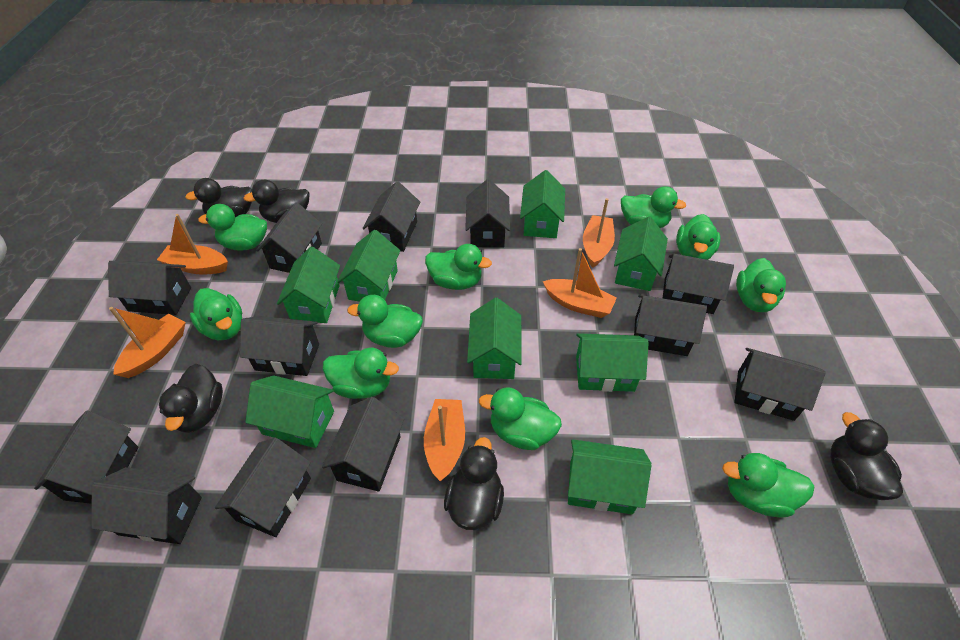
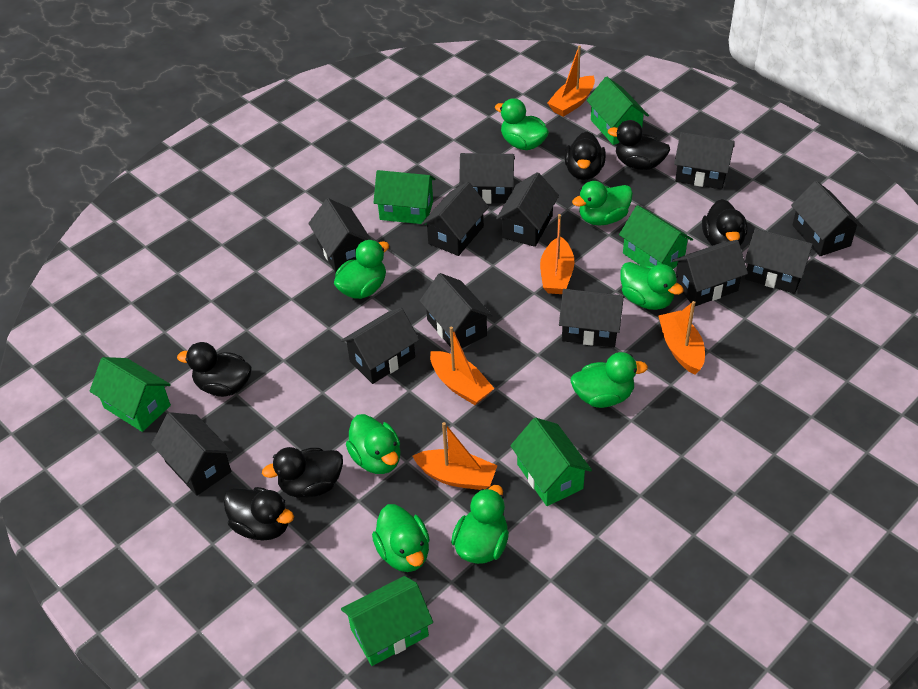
black duck: [159,364,223,433] [185,178,252,217] [243,180,309,223] [444,437,504,530] [830,412,903,500] = 5 -> [177,342,252,397] [223,487,294,541] [262,447,343,498] [564,131,606,180] [608,120,670,170] [702,199,747,246] = 6
green duck: [190,288,242,340] [198,204,267,251] [323,347,399,399] [347,295,423,348] [425,244,492,290] [479,387,562,450] [621,186,686,228] [676,214,720,260] [722,453,814,518] [736,258,786,312] = 10 -> [334,240,389,299] [346,414,401,474] [372,504,430,572] [451,485,509,564] [495,98,549,150] [571,352,648,408] [572,181,633,226] [620,262,684,310] = 8
green house: [245,375,334,448] [277,247,340,323] [337,230,400,302] [467,298,522,379] [520,170,565,238] [568,439,652,514] [576,333,649,392] [614,217,668,291] = 8 -> [90,357,171,432] [341,576,433,666] [373,170,436,225] [510,418,592,506] [586,77,649,145] [619,205,693,269] = 6

